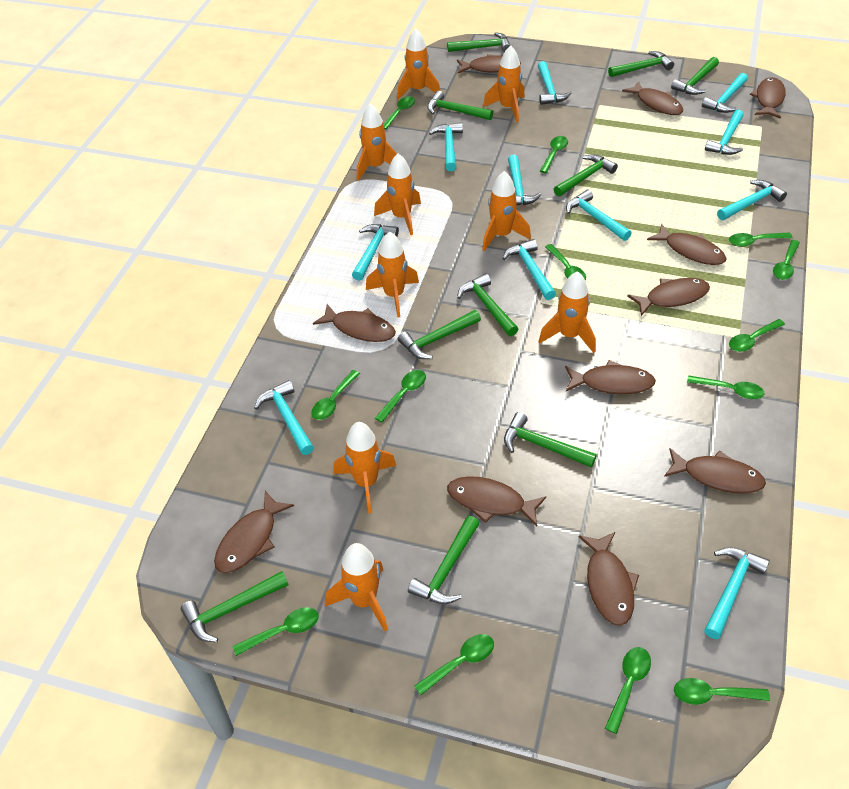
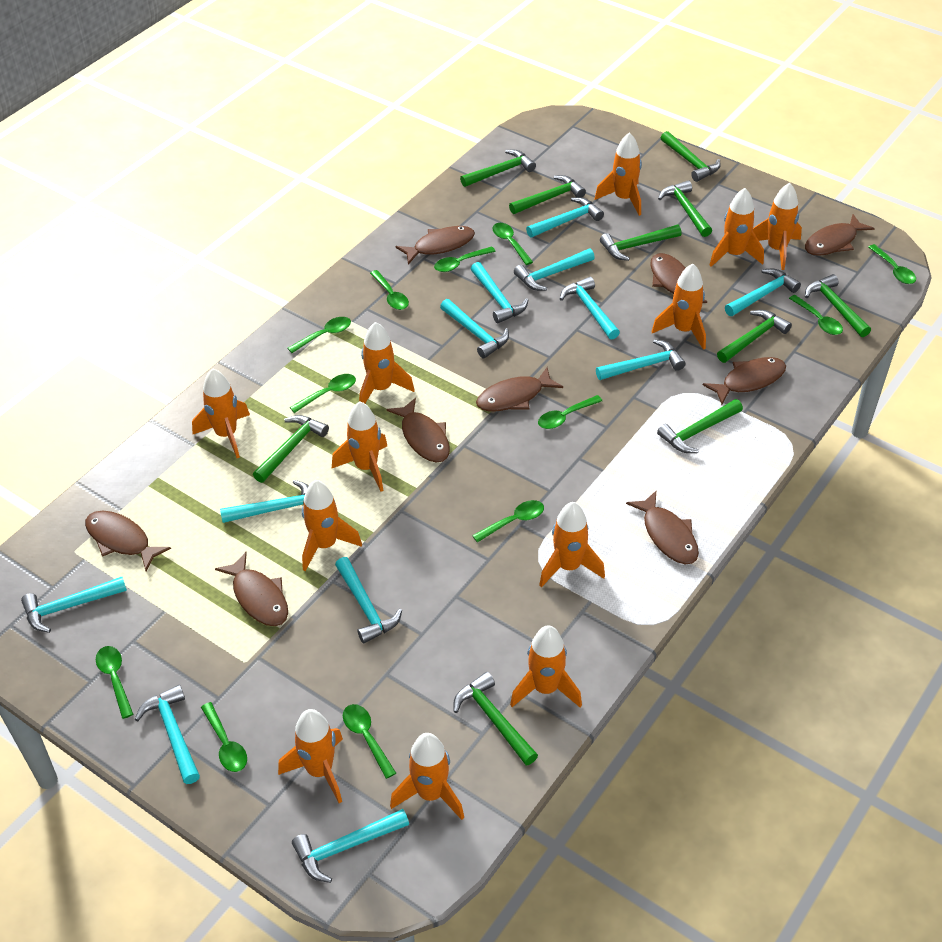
brown fish: [214,491,294,573] [313,304,396,342] [447,476,546,526] [457,54,521,73] [565,360,656,394] [579,532,639,626] [622,81,683,115] [627,278,710,316] [647,224,727,265] [664,448,766,493] [750,77,786,119] = 11 -> [85,511,171,571] [215,552,288,626] [386,398,450,463] [396,226,475,265] [476,367,563,411] [626,491,699,564] [650,253,707,303] [703,357,786,405] [805,214,875,256] = 9
green spoon: [233,607,319,656] [311,370,360,420] [375,370,426,423] [383,96,415,130] [414,634,494,695] [540,136,568,173] [545,244,586,280] [605,647,651,734] [674,678,770,705] [687,376,764,399] [729,232,792,247] [729,319,785,352] [773,240,800,280] = 13 -> [96,646,134,719] [201,702,247,772] [288,317,351,353] [290,374,356,413] [343,704,396,779] [370,270,409,310] [434,246,496,272] [472,500,544,543] [492,223,533,265] [538,395,602,429] [789,295,843,335] [868,244,916,284] = 12
orange rocket: [325,543,388,631] [333,422,396,514] [357,103,397,181] [366,231,419,318] [374,153,421,235] [397,28,440,100] [482,171,531,251] [483,45,525,122] [538,271,596,353] = 9 -> [192,368,250,458] [278,709,343,803] [302,480,362,572] [332,401,387,492] [359,322,415,403] [390,733,464,820] [510,625,582,708] [539,502,605,587] [594,132,642,216] [651,263,706,350] [709,188,764,267] [753,183,802,270] = 12
turquoise hammer: [254,380,314,455] [352,224,399,281] [429,123,463,171] [503,239,556,300] [508,155,541,205] [538,61,571,105] [566,190,632,241] [702,73,748,113] [704,547,770,639] [705,110,744,155] [717,180,787,220] = 11 -> [21,577,127,633] [135,685,200,784] [220,480,309,523] [292,809,409,883] [335,557,402,643] [440,299,509,359] [471,262,528,323] [514,249,595,291] [526,197,604,238] [560,277,620,339] [596,339,686,380] [725,269,801,316] = 12

